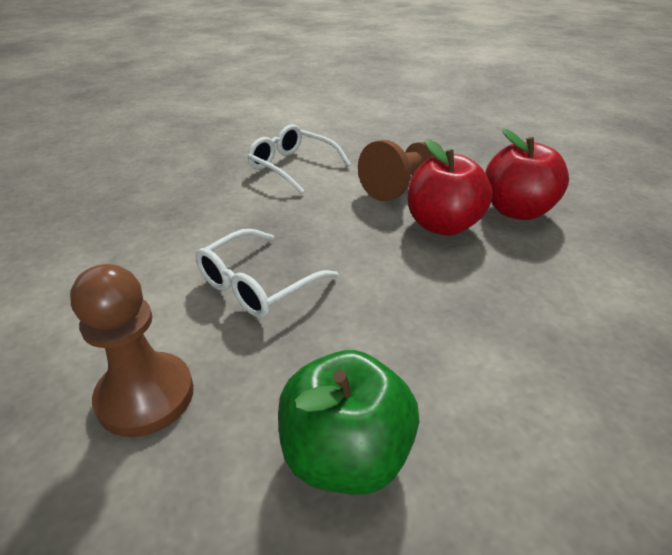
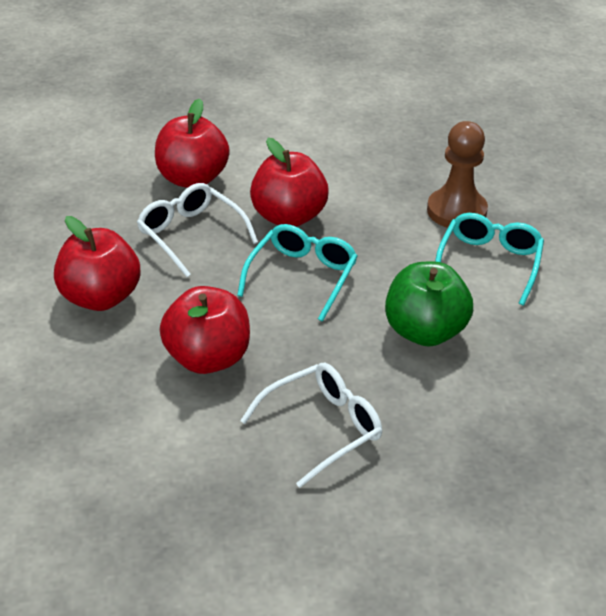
brown pawn: [70,264,194,437] [358,140,442,201] = 2 -> [427,121,488,228] = 1
red apple: [408,139,493,236] [485,128,569,220] = 2 -> [54,216,140,311] [155,98,230,188] [160,286,250,374] [250,138,329,227] = 4
turquoise glasses: none = 0 -> [237,224,358,322] [435,213,544,305] = 2

